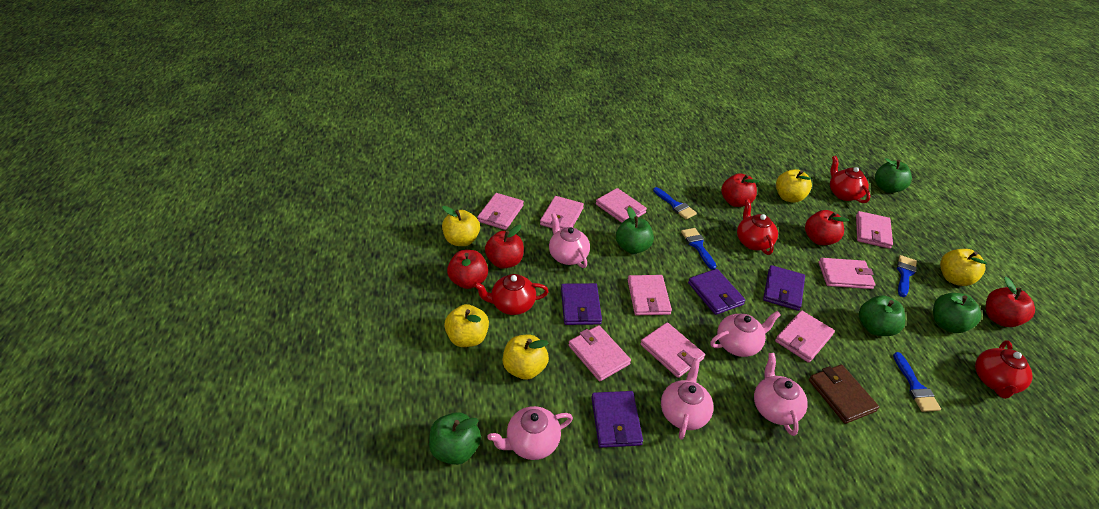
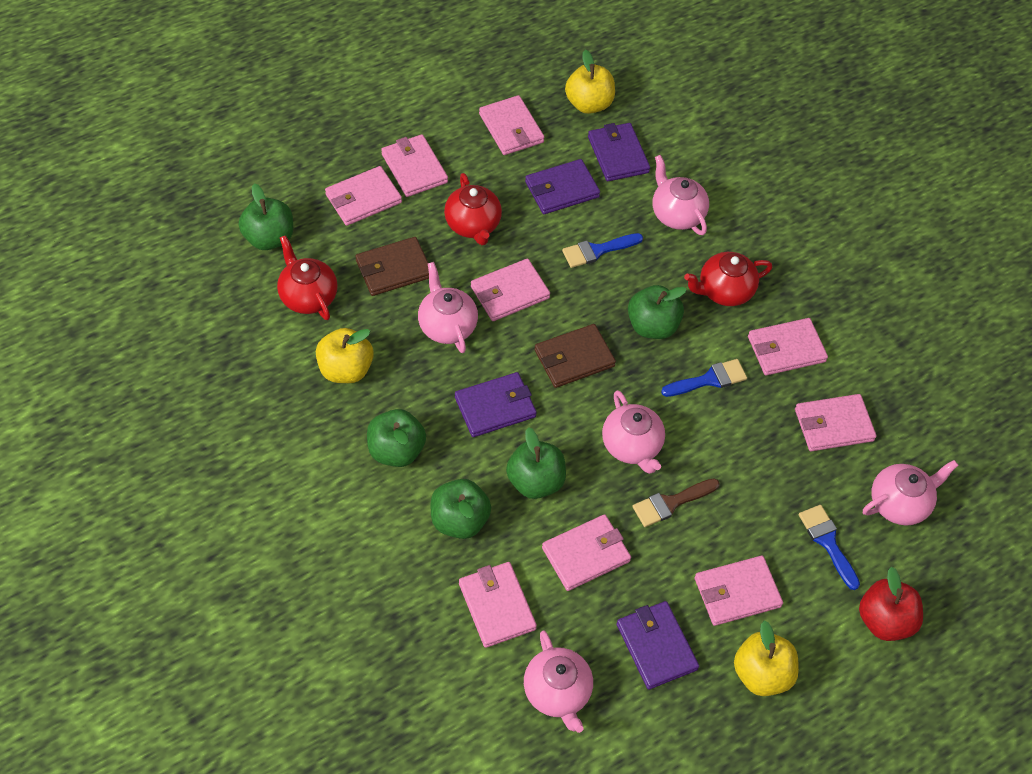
blue brush: [653,187,697,220] [681,228,716,270] [893,352,941,412] [897,255,917,297] = 4 -> [562,233,643,268] [661,359,747,397] [799,505,860,590] = 3
brown brush: none = 0 -> [632,478,720,527] = 1
brown wallet: [809,365,879,424] = 1 -> [355,237,429,296] [534,324,616,388] = 2
red apple: [447,250,488,289] [485,225,524,269] [721,173,759,207] [805,210,849,245] [986,277,1035,327] = 5 -> [859,567,923,641] = 1
red teapot: [473,274,549,315] [737,199,778,255] [830,156,870,203] [975,340,1033,399] = 4 -> [277,235,338,320] [444,173,502,245] [684,252,772,306] = 3
yellow apple: [442,206,480,246] [444,304,489,347] [502,335,549,380] [776,169,812,203] [940,249,987,286] = 5 -> [316,328,374,383] [565,50,615,114] [734,621,799,696] = 3

